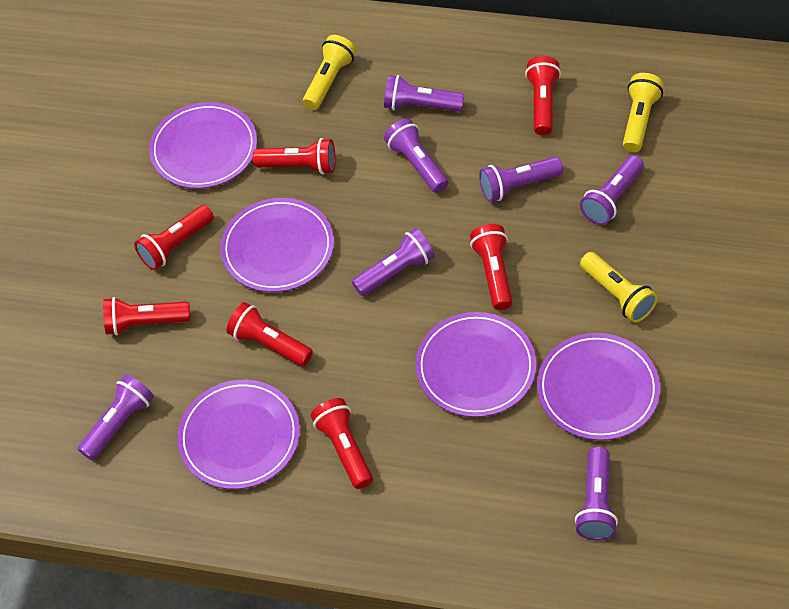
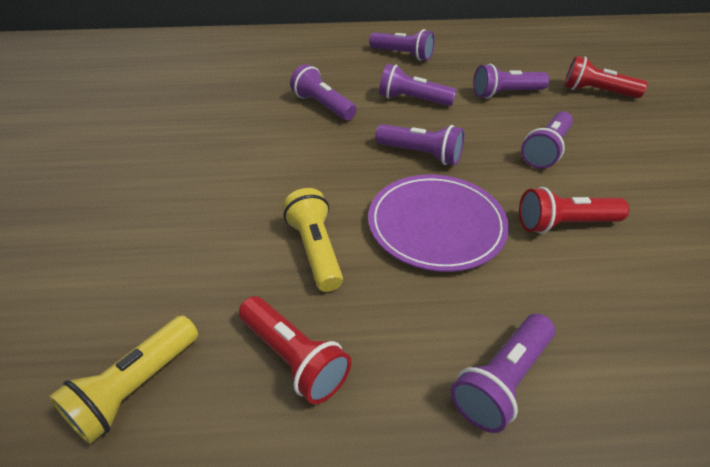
purple plate: [149,102,257,189] [177,380,300,489] [220,198,334,292] [416,312,536,417] [537,333,660,440] = 5 -> [368,175,509,272] = 1
red flashlight: [103,297,190,335] [134,205,214,270] [227,302,313,366] [253,138,335,175] [311,398,373,489] [470,224,512,310] [525,56,561,135] = 7 -> [239,296,351,404] [519,187,629,234] [564,56,648,98] = 3
yellow flashlight: [303,35,356,110] [580,252,658,323] [623,73,664,152] = 3 -> [49,316,198,444] [283,188,343,292] = 2

